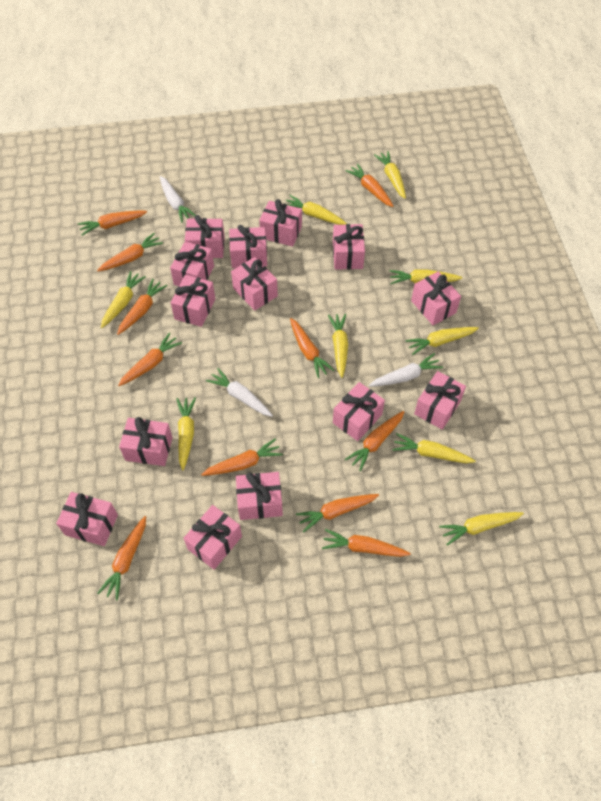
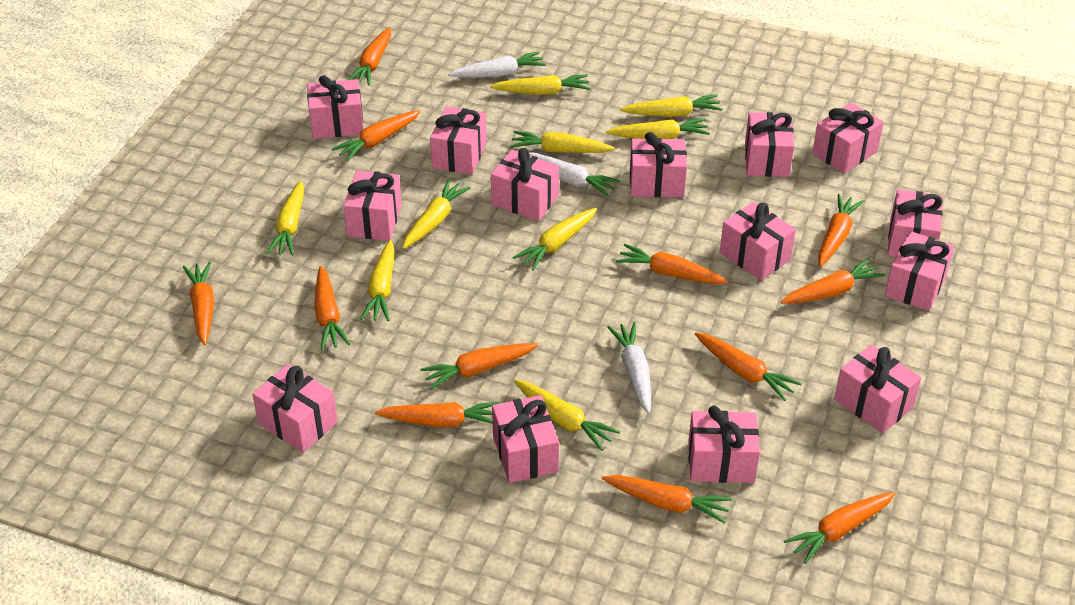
orange carrot: [78,210,147,236] [97,233,163,272] [97,516,146,600] [117,279,167,335] [118,333,182,386] [201,438,283,476] [290,318,334,378] [296,494,379,532] [322,529,411,557] [345,164,394,207] [345,411,404,472] = 11 -> [183,262,214,345] [314,266,350,350] [332,110,420,161] [348,27,391,86] [375,402,500,427] [420,343,538,390] [602,475,732,524] [616,244,728,284] [695,333,802,401] [781,258,885,304] [784,492,895,564] [818,194,864,267] = 12

